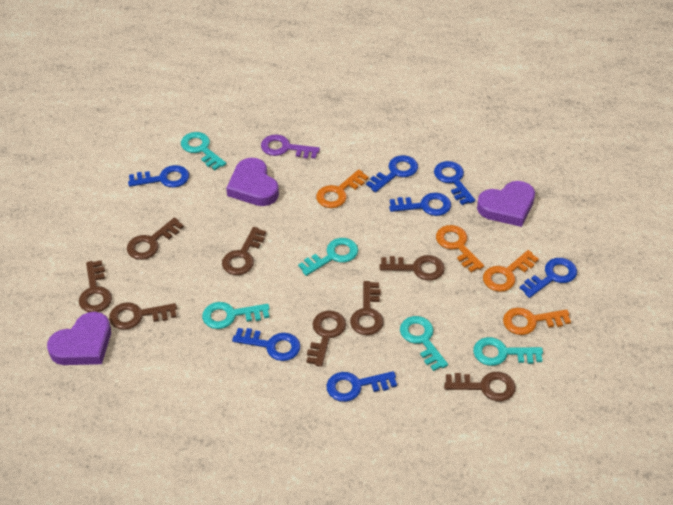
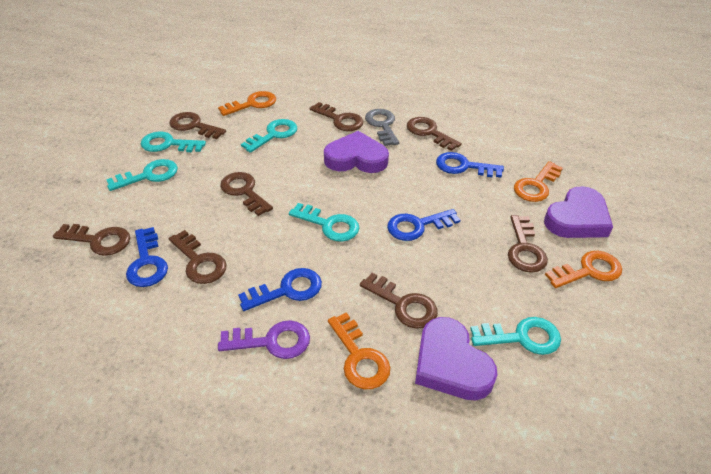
blue key: [128,165,189,188] [232,328,300,361] [326,371,397,402] [366,155,418,192] [389,193,451,216] [434,161,475,205] [520,258,577,298] = 7 -> [126,227,168,287] [238,268,322,311] [387,209,460,241] [436,152,504,177] = 4
grey key: none = 0 -> [365,109,399,146] = 1

